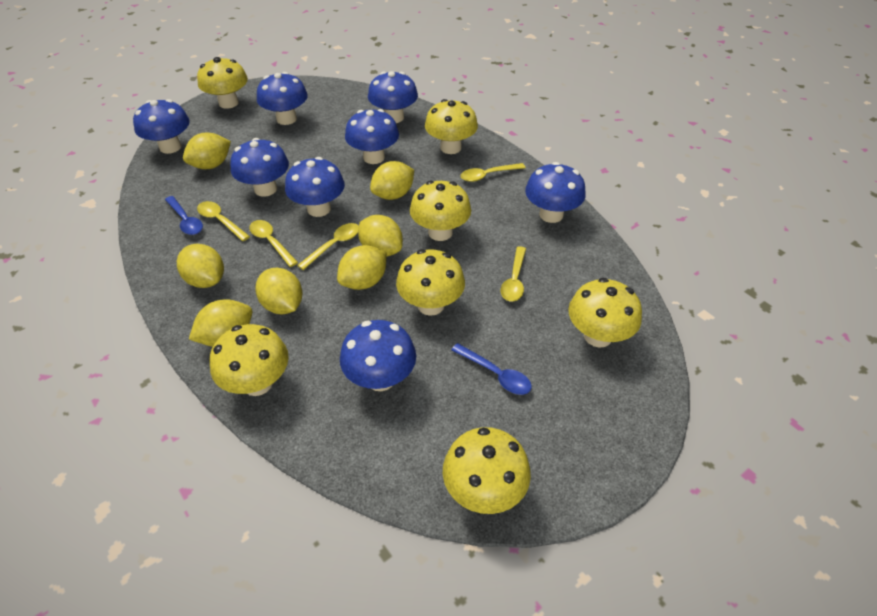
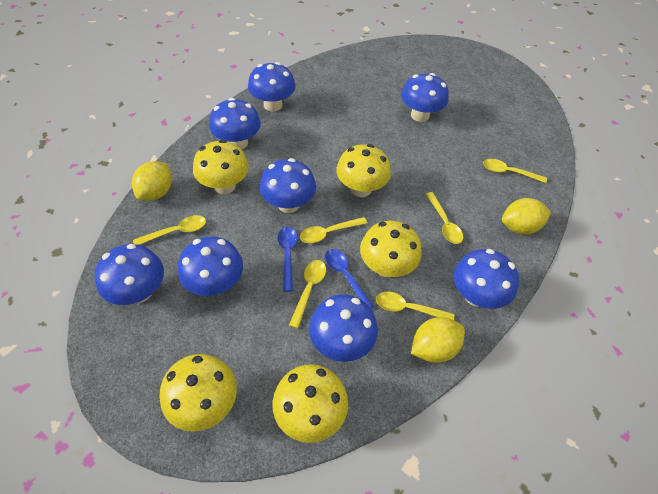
yellow lemon: [177,244,224,288] [183,133,231,169] [189,300,252,347] [255,268,302,314] [337,245,387,290] [358,215,403,256] [370,161,414,200] = 7 -> [132,161,172,201] [411,317,465,363] [502,198,551,235] = 3
yellow mushroom: [197,57,248,109] [210,324,289,396] [396,249,465,316] [410,180,471,241] [425,99,478,154] [443,427,531,514] [568,278,642,348] = 7 -> [160,354,237,432] [193,140,249,194] [272,364,348,443] [336,144,391,197] [360,221,422,277] = 5
yellow spoon: [197,201,250,241] [249,220,298,267] [297,223,359,270] [460,163,525,182] [500,246,526,301] = 5 -> [133,215,206,245] [289,260,326,329] [300,217,367,243] [376,292,454,320] [426,192,463,244] [483,159,547,183] = 6

